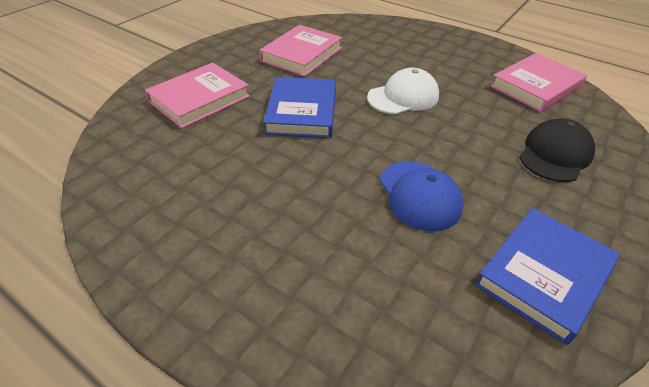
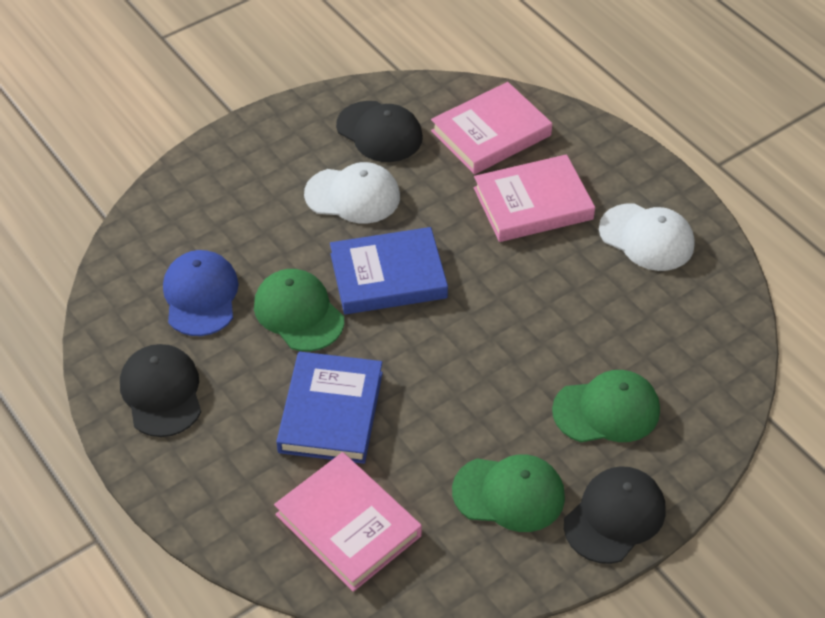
black cap: [519,119,595,182] = 1 -> [120,344,201,437] [336,101,423,162] [564,466,666,564] = 3
green cap: none = 0 -> [254,269,344,351] [452,454,565,532] [552,370,660,442] = 3
white cap: [367,68,439,115] = 1 -> [304,162,400,223] [599,203,695,271] = 2

